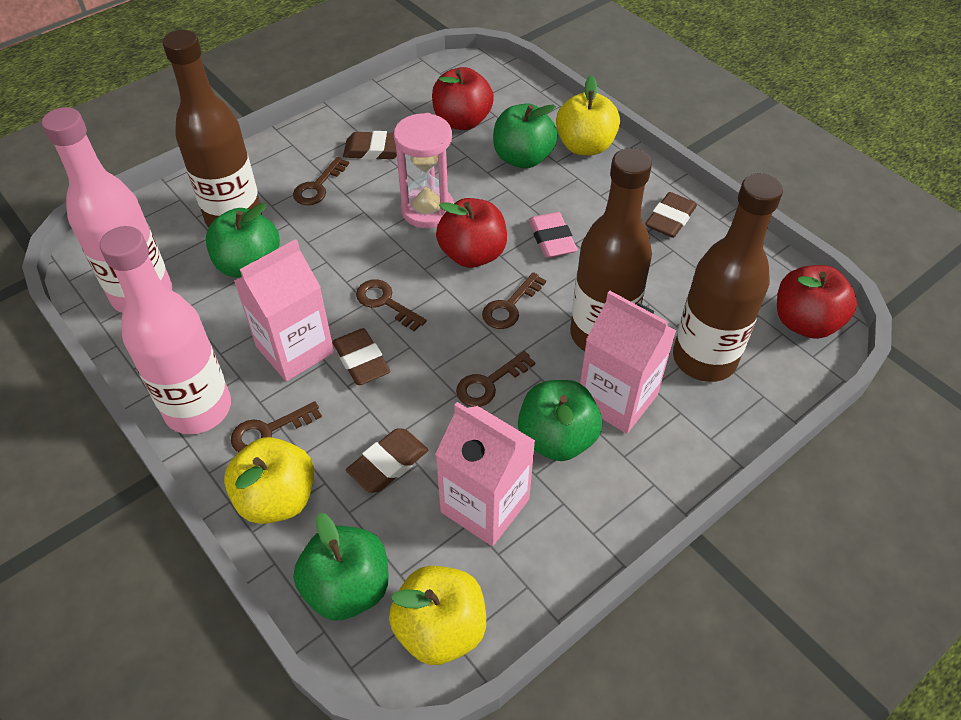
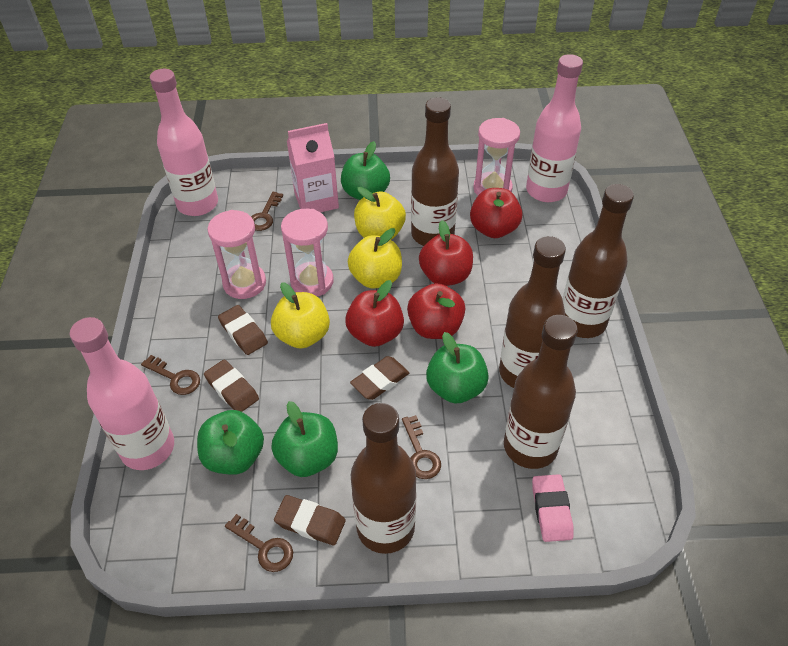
brown bottle: [162,30,262,228] [570,148,652,351] [673,173,783,382] = 3 -> [351,403,416,554] [411,97,459,246] [499,236,566,388] [504,315,578,469] [563,184,634,338] = 5
brown key: [231,401,322,452] [293,157,349,205] [356,279,427,331] [456,351,535,407] [482,272,546,329] = 5 -> [141,355,200,395] [225,514,293,572] [251,192,283,231] [402,415,441,479] = 4
pink bottle: [42,107,172,313] [99,226,231,434] = 2 -> [70,317,174,470] [150,69,218,216] [526,54,583,202] = 3
pink carton: [234,239,334,381] [435,402,535,546] [580,291,676,434] = 3 -> [287,123,339,212] = 1
pink hourglass: [394,113,454,228] = 1 -> [207,210,266,299] [281,209,334,296] [473,118,520,196] = 3
red apple: [432,67,494,130] [436,198,507,268] [777,265,857,339] = 3 -> [345,280,404,347] [407,283,465,339] [419,220,473,286] [470,188,522,238] = 4

